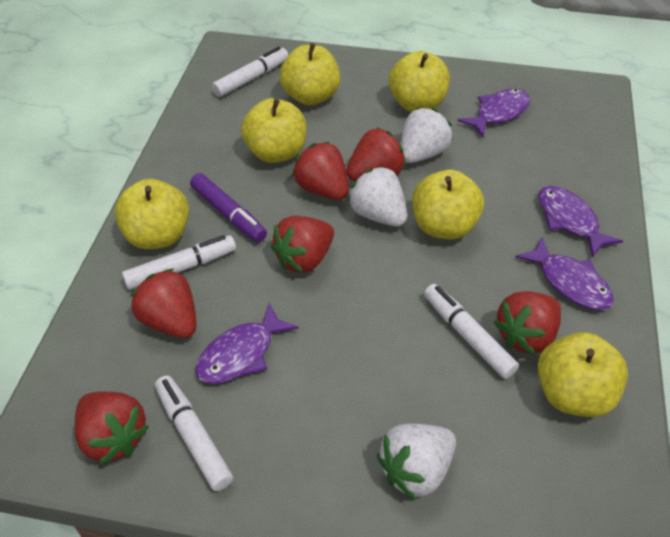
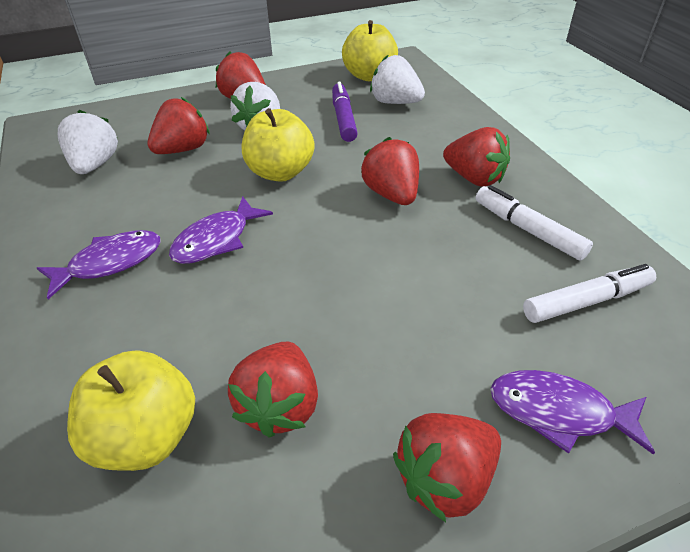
purple fish: [196,303,299,384] [457,89,530,137] [515,237,614,310] [538,186,623,257] = 4 -> [37,230,161,299] [169,196,273,264] [490,370,655,454] = 3
white marker: [122,235,236,290] [155,375,233,491] [212,47,288,97] [424,284,519,379] = 4 -> [476,185,593,260] [523,264,656,323] = 2
yellow apple: [114,179,189,249] [241,98,306,163] [280,43,340,105] [389,51,450,112] [412,170,484,240] [537,332,628,417] = 6 -> [67,350,195,471] [242,108,315,182] [342,20,398,81] = 3

